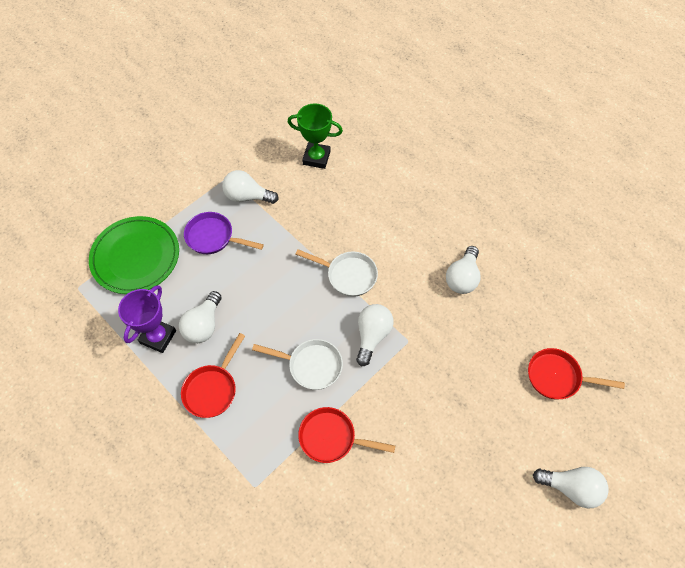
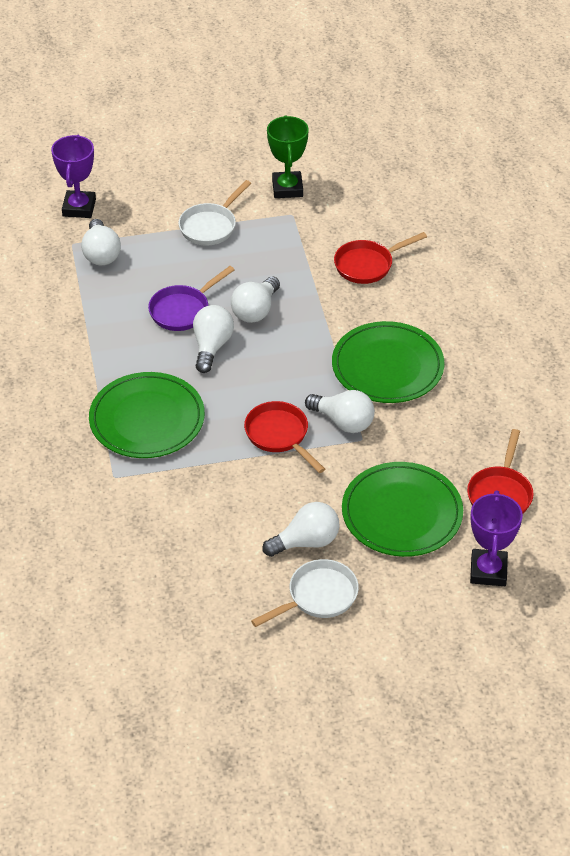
green plate: [89,216,179,294] = 1 -> [89,372,205,458] [332,321,444,403] [342,462,463,557] = 3
purple trophy: [118,285,176,353] = 1 -> [51,135,96,218] [470,490,523,586] = 2

